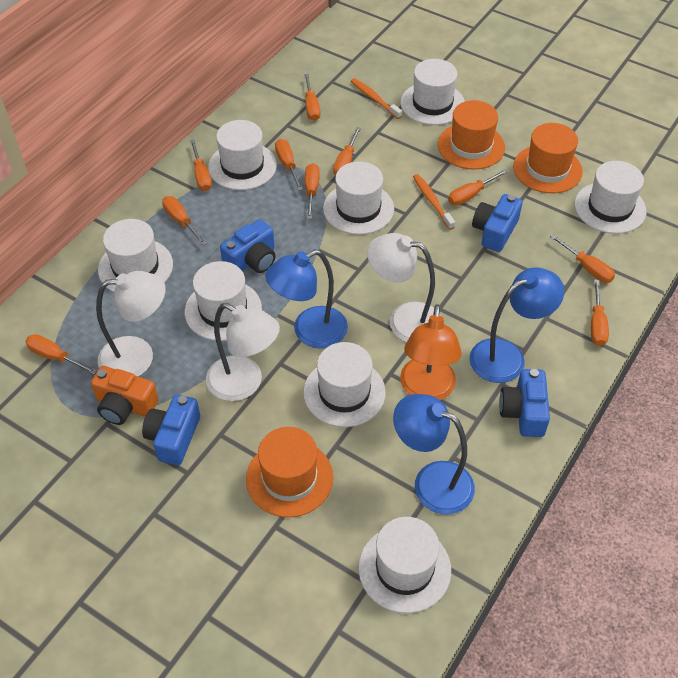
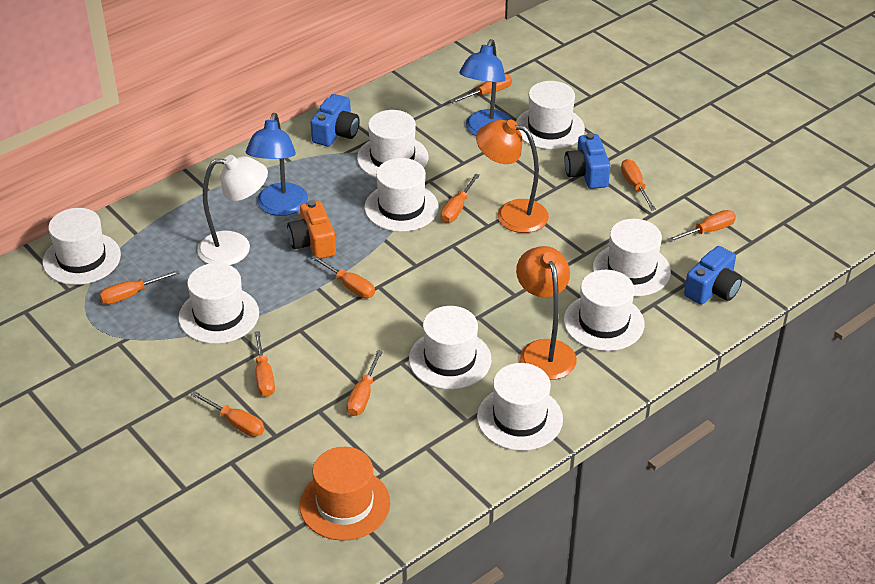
blue camera: [142,394,200,465] [220,219,276,273] [472,194,522,252] [499,369,550,437] = 4 -> [311,94,360,146] [564,133,611,189] [684,246,742,304] = 3
blue lamp: [265,250,348,349] [393,394,475,514] [469,267,564,383] = 3 -> [246,113,308,216] [459,39,512,136] = 2
orange hat: [246,427,333,518] [438,100,505,170] [513,123,583,193] = 3 -> [300,447,390,541] = 1
orange lamp: [400,304,462,400] = 1 -> [476,120,549,233] [516,246,577,380] = 2
orange screwdriver: [25,334,98,375] [162,196,207,245] [190,140,212,191] [275,139,303,190] [304,74,321,121] [305,163,320,219] [333,127,361,176] [448,169,508,206] [550,234,615,283] [591,279,609,346] = 10 -> [99,270,180,304] [191,391,265,437] [254,331,275,397] [311,255,375,298] [347,350,383,416] [441,174,480,223] [450,74,512,103] [621,159,656,211] [667,210,736,242] = 9
orange toothbrush: [351,78,402,119] [413,174,455,230] = 2 -> none = 0
white hat: [98,219,173,292] [185,261,262,341] [208,120,277,190] [303,342,386,427] [323,161,394,235] [358,517,451,613] [400,59,465,125] [575,161,647,234] = 8 -> [42,208,121,285] [178,263,259,344] [357,110,428,178] [364,158,439,232] [409,306,491,390] [477,363,563,451] [516,81,585,149] [564,270,644,351] [593,219,671,297] = 9
white lamp: [96,271,165,376] [206,303,280,401] [367,233,441,342] = 3 -> [197,155,268,265] = 1

